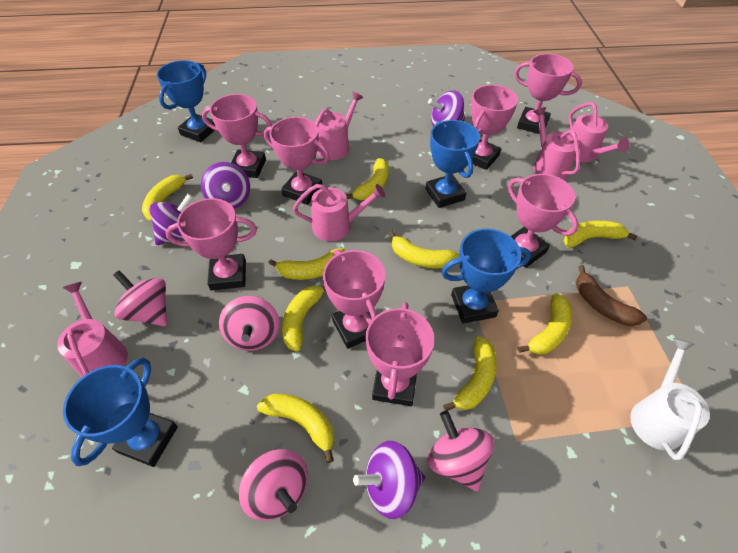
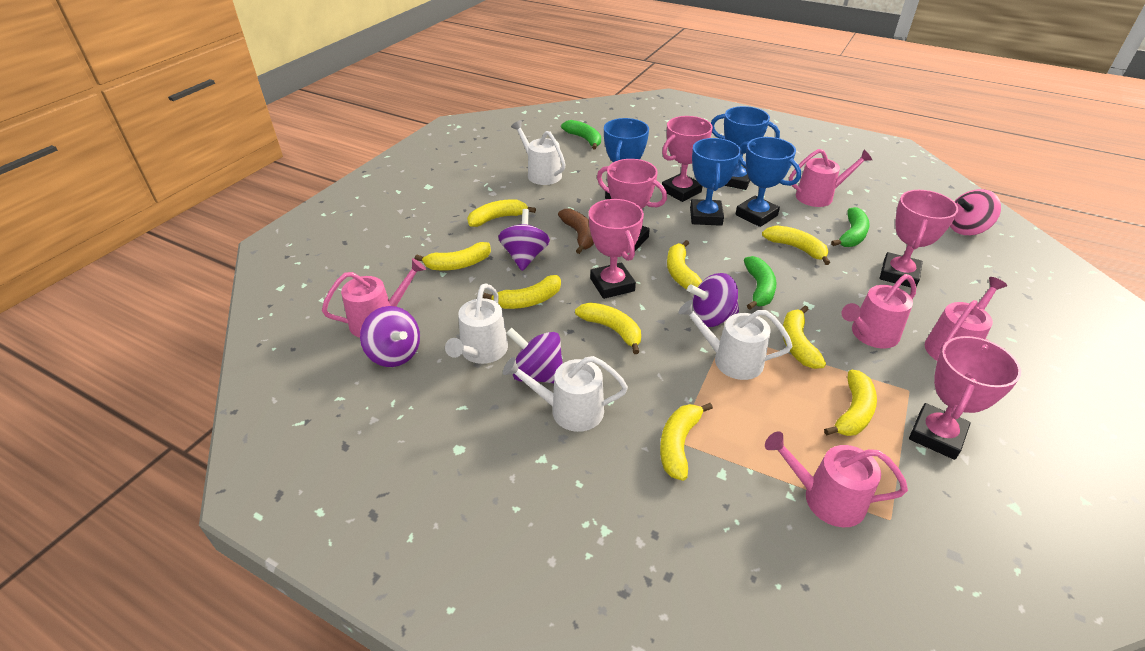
green banana: none = 0 -> [561,120,601,149] [744,256,777,309] [831,207,870,247] = 3
pink spinning top: [113,270,167,326] [219,296,280,351] [239,449,308,521] [428,411,494,491] = 4 -> [950,189,1001,235] = 1
pink trophy: [165,198,257,291] [202,94,272,178] [264,117,330,205] [323,249,385,349] [365,302,434,406] [471,85,518,170] [508,174,578,268] [514,54,582,134] = 8 -> [589,199,644,299] [597,159,667,251] [662,116,713,202] [880,190,959,287] [909,336,1021,460] = 5
white watering can: [630,338,710,460] = 1 -> [445,283,508,364] [503,356,628,432] [511,120,566,185] [678,300,792,380] = 4

